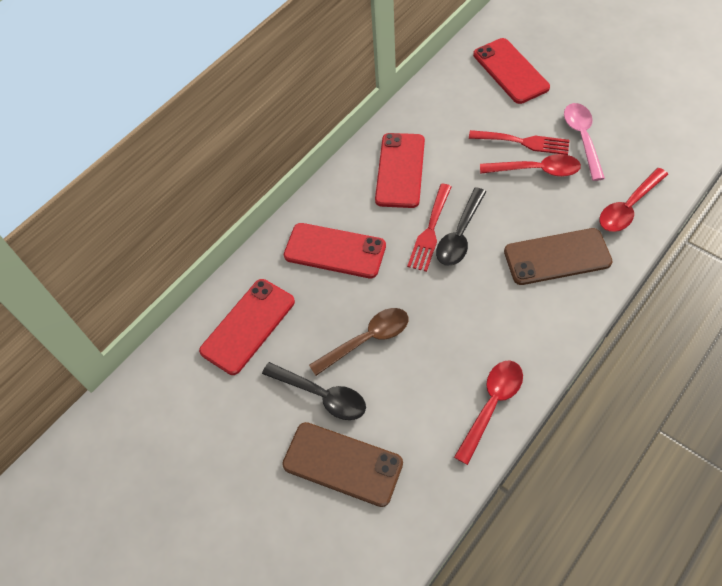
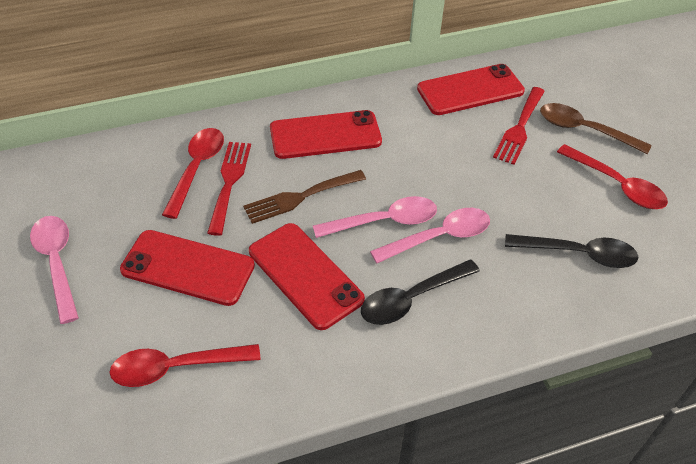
brown fork: none = 0 -> [243,170,366,224] = 1
brown phone: [282,422,403,507] [504,228,613,285] = 2 -> none = 0
pink spoon: [564,103,605,181] = 1 -> [30,216,79,324] [313,196,437,238] [370,208,490,263] = 3

